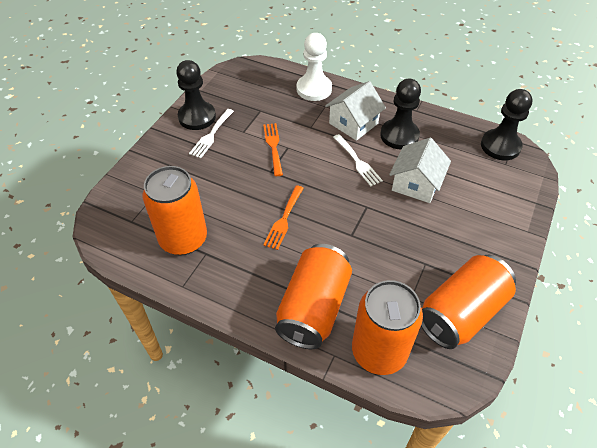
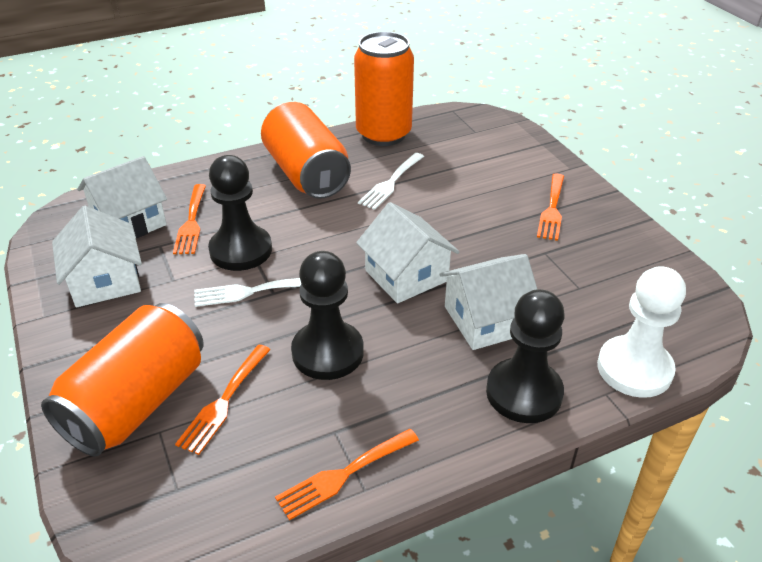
orange can: [143,166,207,255] [275,244,352,349] [352,280,423,375] [421,255,516,349] = 4 -> [41,303,204,457] [261,102,351,199] [354,32,414,146] = 3
orange fork: [263,123,283,176] [263,185,304,250] = 2 -> [173,184,206,254] [175,344,270,455] [275,429,419,520] [537,174,564,241] = 4
white house: [325,81,386,141] [389,138,451,203] = 2 -> [52,206,142,307] [77,156,167,238] [356,202,460,304] [439,254,537,350] = 4

